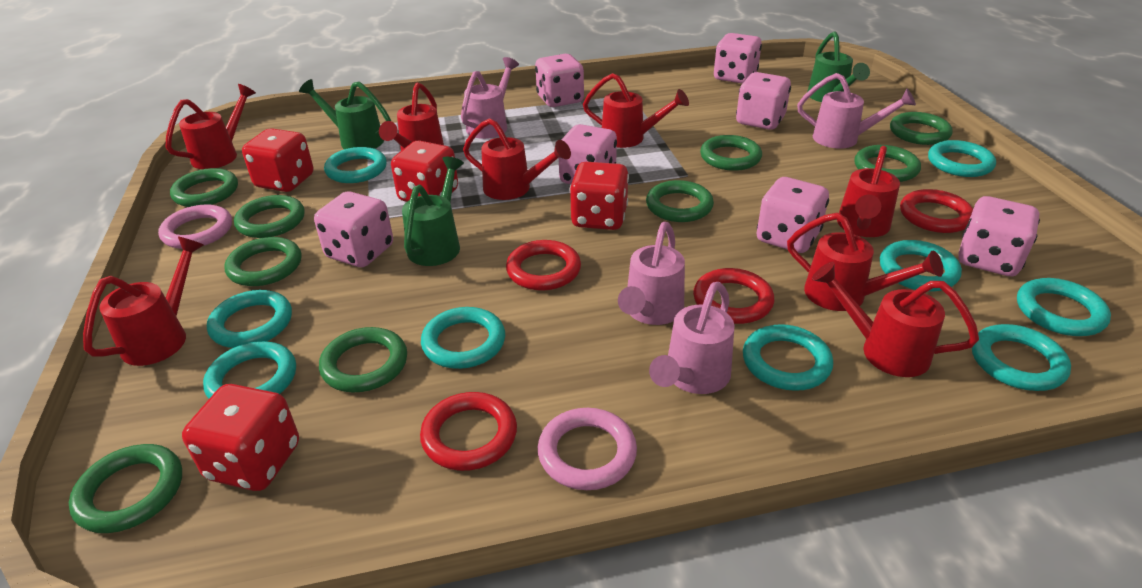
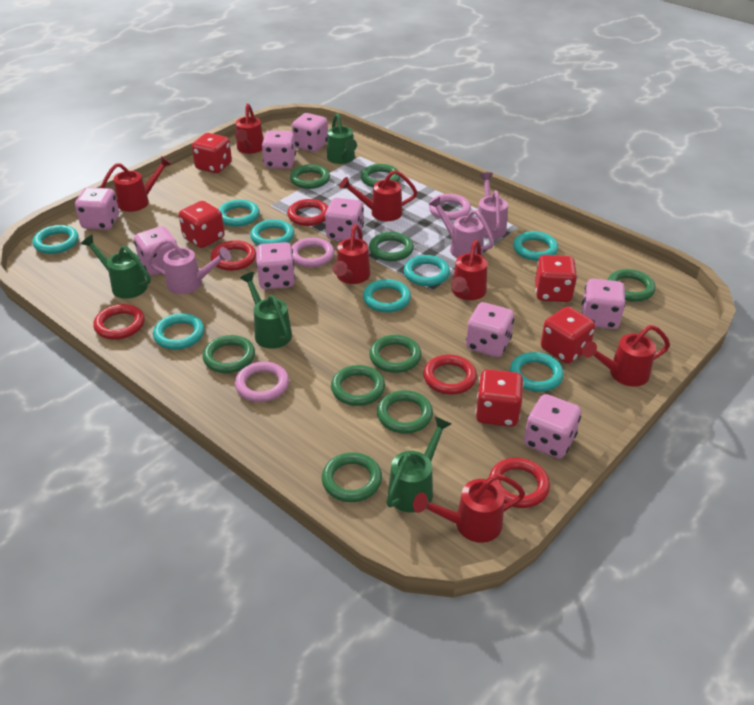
green watering can: [299,79,391,149] [402,157,464,266] [807,31,870,102] = 3 -> [81,235,151,299] [240,272,292,349] [327,113,357,164] [386,416,451,513] = 4
pink dice: [314,191,393,267] [535,54,584,107] [559,124,617,184] [714,33,762,84] [736,72,791,130] [756,177,829,253] [958,196,1040,276] = 7 -> [75,187,119,230] [134,226,177,275] [256,242,295,289] [262,131,296,169] [292,113,328,152] [325,198,364,241] [466,302,514,357] [524,394,581,459] [582,279,626,329] = 9
pink ring: [158,205,232,249] [538,408,637,490] = 2 -> [235,362,289,402] [291,238,334,268] [429,194,471,220] = 3
pink watering can: [461,57,519,139] [618,222,685,325] [649,282,735,394] [797,73,916,149] = 4 -> [147,238,231,294] [429,197,494,258] [476,172,508,239] = 3
red dice: [182,384,299,491] [242,128,313,192] [391,140,458,202] [570,162,629,230] = 4 -> [179,201,225,248] [192,133,232,173] [475,369,524,427] [535,255,577,302] [541,307,595,364] = 5
red ring: [420,392,517,471] [506,240,581,291] [693,268,774,324] [900,189,973,233] = 4 -> [93,304,145,340] [211,240,256,271] [287,199,328,226] [423,355,477,394] [489,458,550,508] = 5
red watering can: [83,236,204,366] [166,84,256,169] [379,83,444,151] [463,118,571,200] [583,73,689,148] [787,212,943,311] [812,262,979,377] [837,146,900,237] = 8 -> [101,156,172,212] [235,104,264,154] [332,224,370,284] [339,170,417,221] [413,474,525,543] [451,240,487,300] [582,325,670,387] = 7
turquoise ring: [203,341,296,398] [207,290,292,348] [324,147,387,183] [421,307,505,369] [743,324,833,391] [880,240,962,292] [928,140,996,177] [972,324,1071,391] [1017,278,1111,336] = 9 -> [33,225,79,254] [153,313,204,350] [219,199,260,227] [250,219,294,245] [363,279,411,312] [404,255,450,286] [510,352,564,392] [513,231,558,261] = 8

